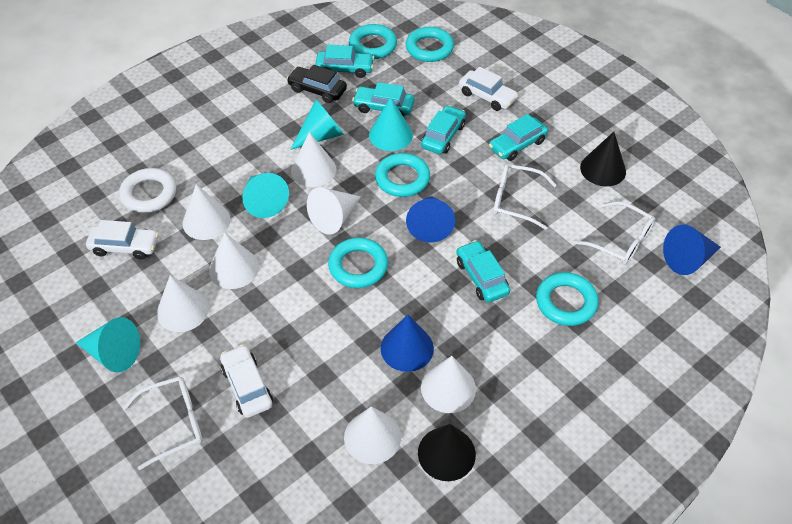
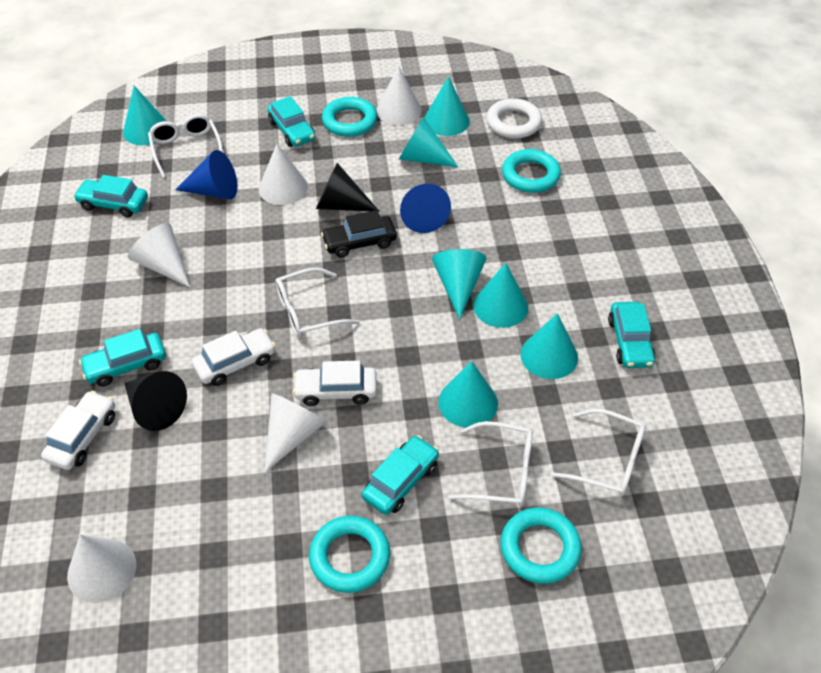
blue cone: [381,315,434,372] [406,196,455,243] [663,224,721,275] = 3 -> [175,150,238,199] [400,184,451,233] = 2
turquoise cone: [76,317,140,372] [242,173,289,218] [290,100,344,150] [369,97,413,151] = 4 -> [123,86,167,145] [399,117,459,168] [424,76,470,136] [432,249,486,319] [438,361,498,428] [473,263,528,328] [521,313,578,379] = 7
turquoise ring: [328,237,388,288] [349,24,397,59] [375,153,430,197] [406,27,454,62] [536,272,599,326] = 5 -> [309,516,390,593] [322,97,377,137] [501,507,582,584] [502,149,561,193] = 4
white cone: [157,275,209,332] [183,184,231,240] [209,233,259,289] [291,132,337,187] [307,187,361,235] [344,407,401,464] [421,356,476,413] = 7 -> [67,534,136,603] [128,223,190,287] [259,144,308,205] [265,393,326,472] [376,66,422,125] = 5
white glasses: [123,376,203,470] [493,164,557,230] [573,201,655,265] = 3 -> [148,114,223,178] [275,267,360,338] [448,421,533,506] [551,409,646,496] = 4

